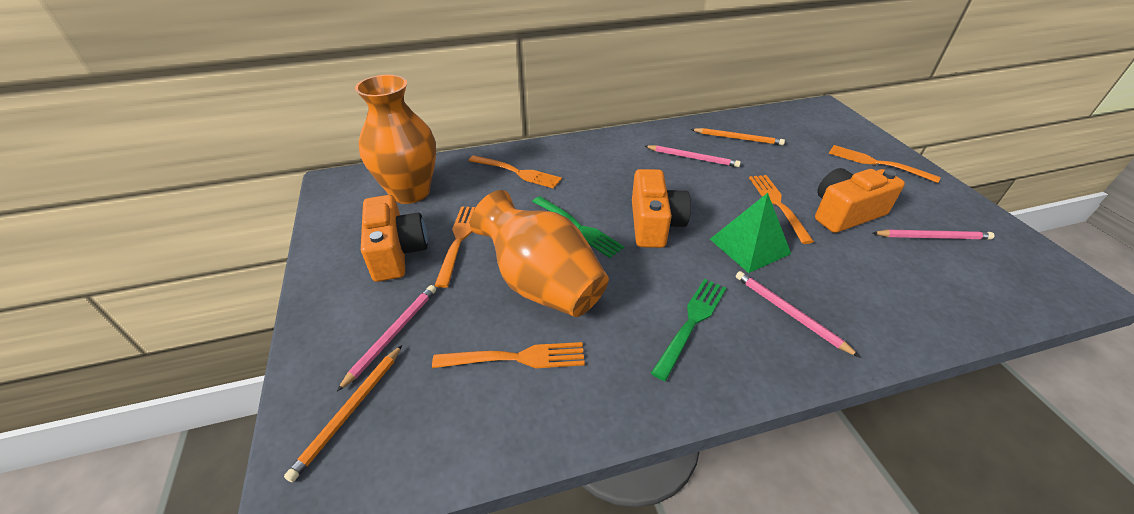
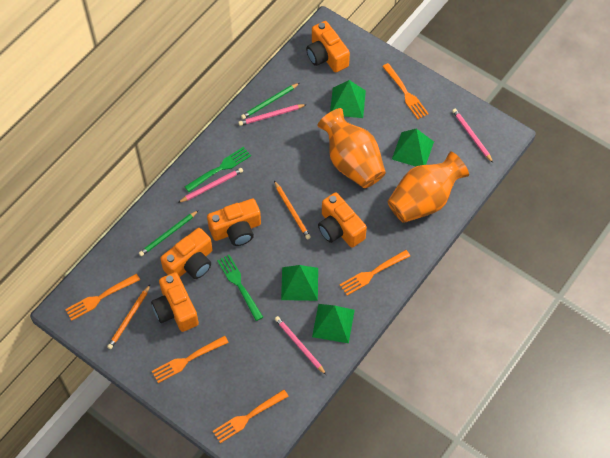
green pencil: none = 0 -> [139,210,199,256] [241,83,299,119] = 2
green pyramid: [710,193,791,273] = 1 -> [281,265,318,301] [312,304,355,343] [330,80,366,118] [392,129,434,167] = 4
orange camera: [361,195,428,282] [632,169,691,248] [815,168,905,233] = 3 -> [151,272,199,332] [160,228,213,279] [207,199,261,246] [306,21,350,72] [318,192,367,248] = 5

